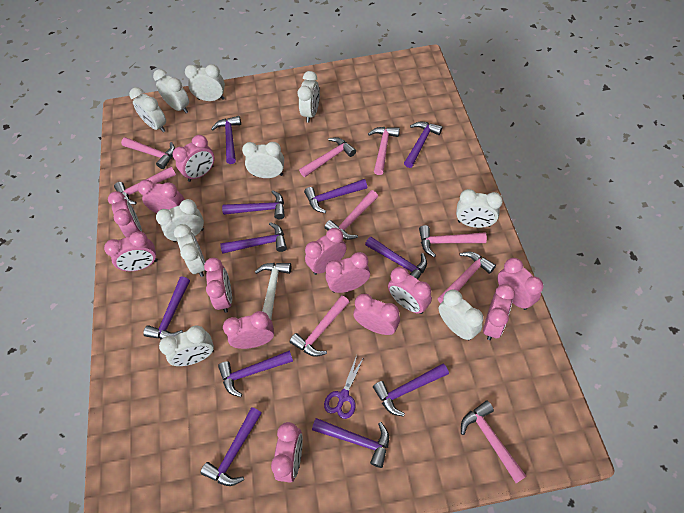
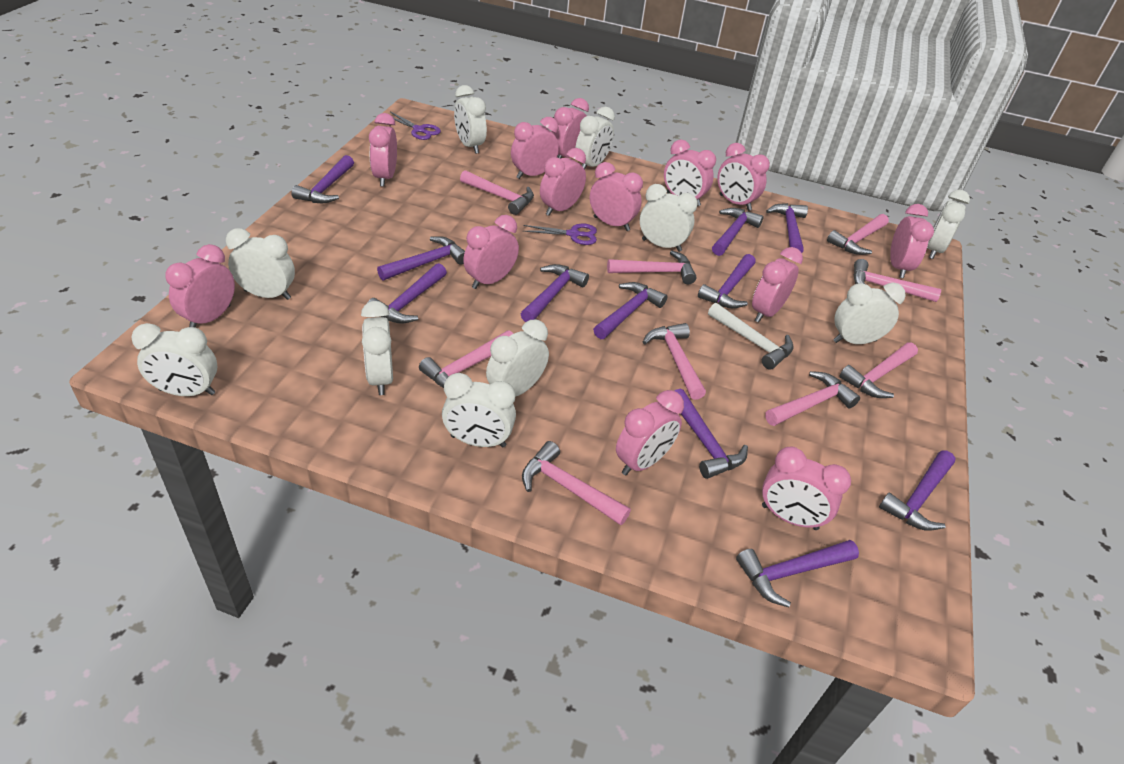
purple scissors: [324,355,364,419] = 1 -> [390,112,441,140] [523,224,597,245] = 2

